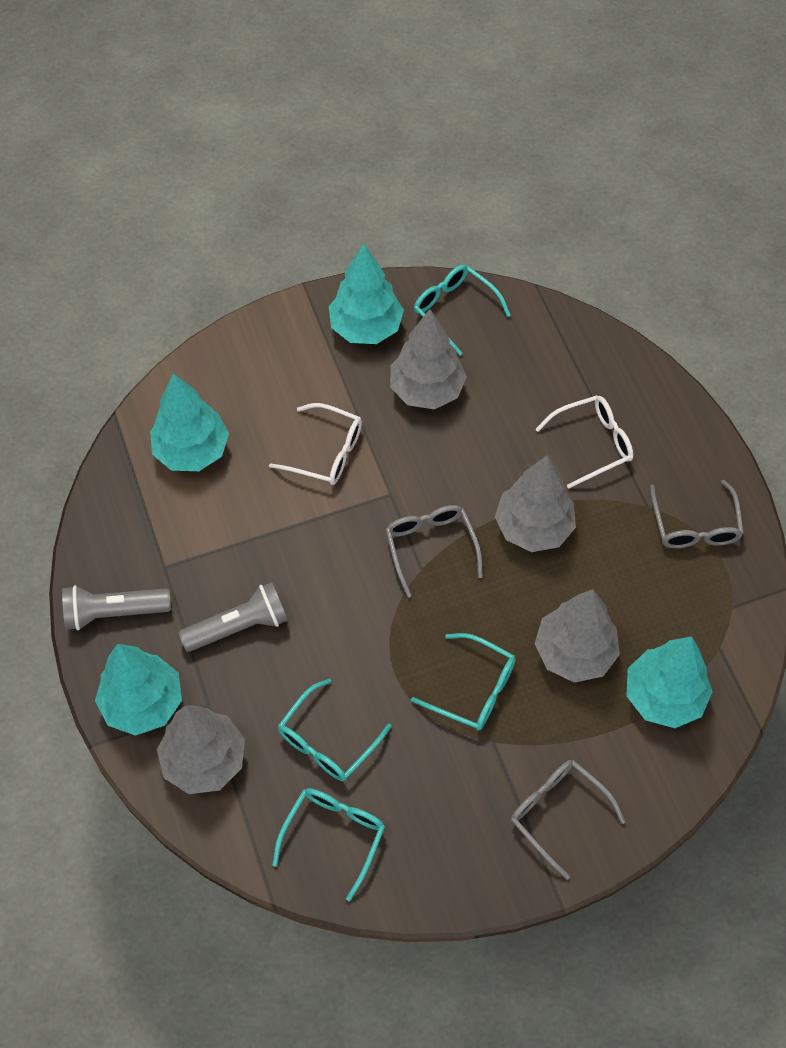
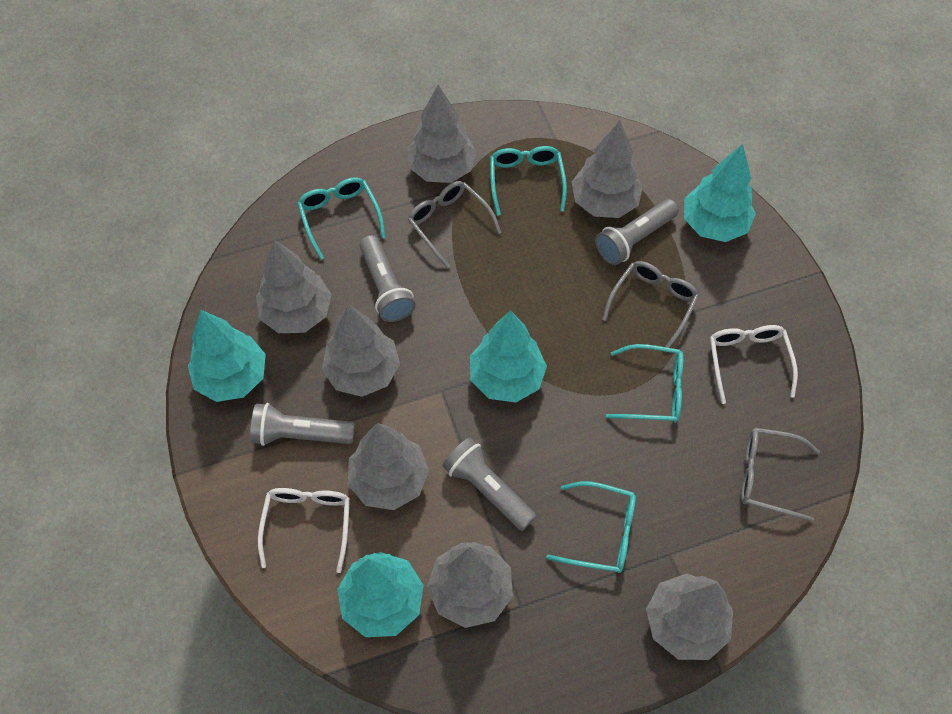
grey flashlight: [62,585,171,630] [179,582,288,652] = 2 -> [250,403,355,446] [360,235,416,322] [442,438,536,531] [595,199,679,265] = 4
grey tree: [157,705,245,794] [390,309,467,409] [495,455,576,552] [535,589,620,683] = 4 -> [256,240,332,333] [322,304,400,397] [348,423,429,510] [407,85,477,183] [427,542,513,628] [572,120,643,218] [646,574,733,660] = 7

